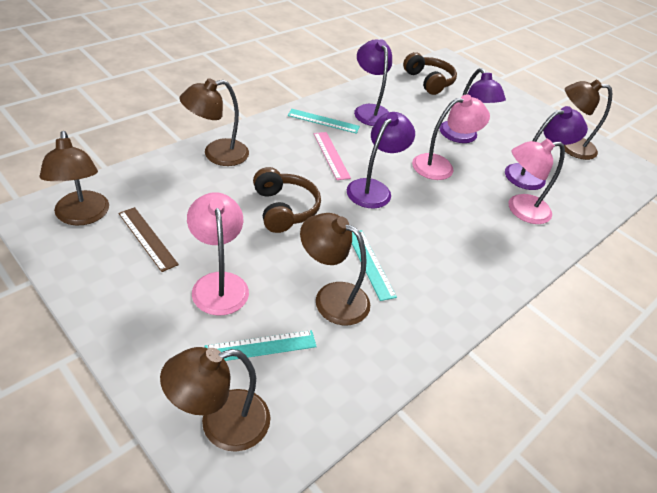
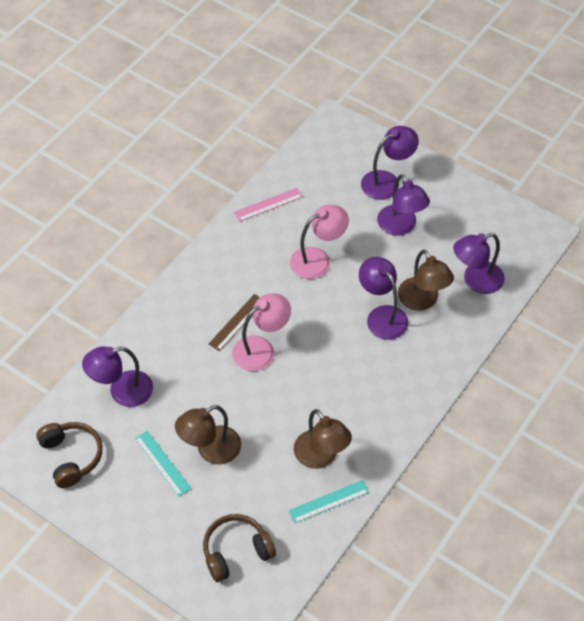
brown lamp: [40,131,109,225] [160,347,270,452] [179,78,249,166] [300,213,370,325] [564,80,613,160] = 5 -> [175,405,241,465] [294,409,352,469] [398,249,454,311] = 3
pink lamp: [187,192,249,315] [412,94,490,180] [509,139,565,224] = 3 -> [232,294,291,371] [290,205,349,279] = 2
purple lamp: [347,112,415,209] [354,39,392,126] [439,68,506,143] [505,106,588,190] = 4 -> [82,346,153,407] [359,257,408,340] [361,126,419,200] [377,174,430,236] [453,233,505,294] = 5
turquoise ruler: [205,330,317,361] [288,109,360,134] [352,230,397,301] = 3 -> [135,431,191,497] [289,480,369,523] = 2

